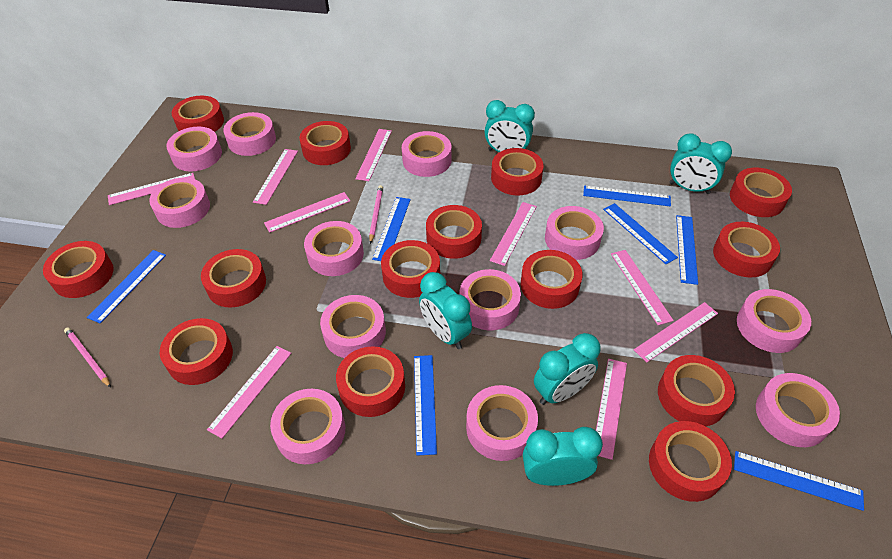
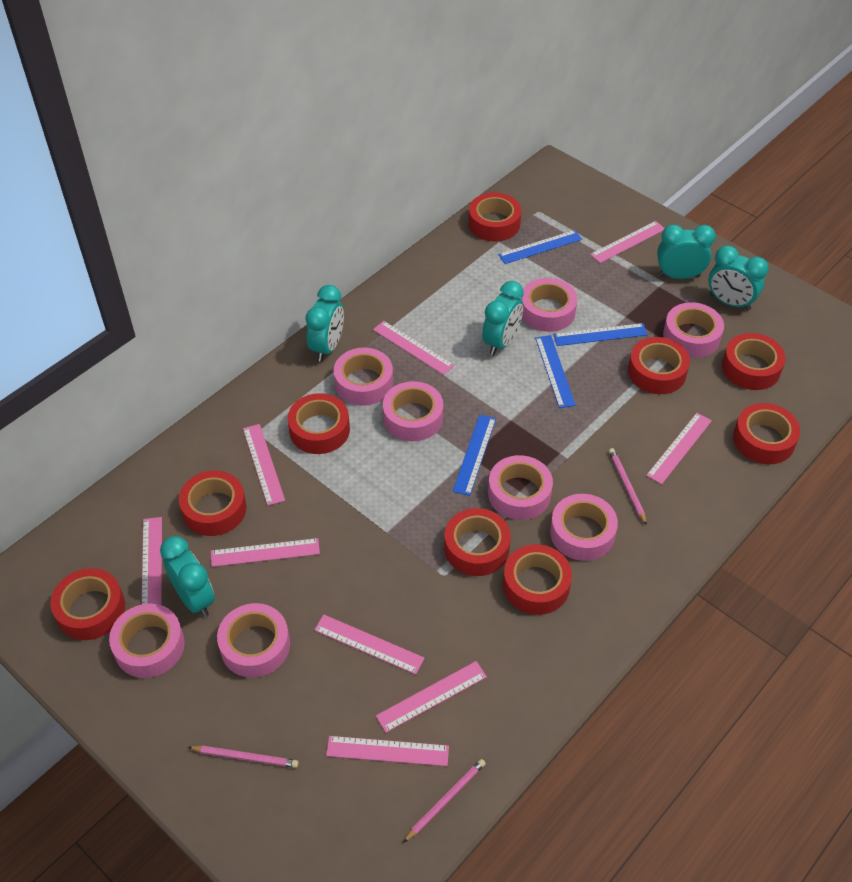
blue ruler: [87,250,166,323] [372,197,411,261] [414,355,437,456] [583,185,671,206] [603,203,678,264] [676,215,698,285] [734,451,864,511] = 7 -> [453,415,496,496] [498,230,582,264] [535,335,576,408] [553,323,648,346] = 4
pink pencil: [64,327,111,388] [369,185,383,244] = 2 -> [188,745,299,768] [403,759,486,843] [609,448,647,525] = 3
pink tape: [149,177,210,228] [166,127,222,171] [223,112,276,156] [270,389,345,464] [304,221,364,276] [320,295,386,358] [402,131,451,177] [459,269,521,330] [466,385,538,461] [545,206,604,260] [737,289,811,353] [756,373,840,447] = 12 -> [109,604,185,678] [217,603,290,678] [334,348,393,406] [383,381,443,441] [488,455,553,520] [521,278,577,332] [550,494,618,561] [663,302,724,358] = 8
red tape: [43,241,114,298] [160,318,233,385] [172,96,224,132] [201,249,266,308] [299,121,351,165] [336,346,405,417] [381,240,440,298] [426,205,482,259] [491,148,544,195] [521,250,583,309] [649,421,732,502] [658,355,735,426] [713,222,780,277] [730,167,792,217] = 14 -> [50,568,125,640] [179,470,247,536] [287,393,350,454] [444,508,511,576] [468,192,521,241] [503,544,572,615] [628,337,690,394] [722,333,786,390] [733,403,800,464] = 9

